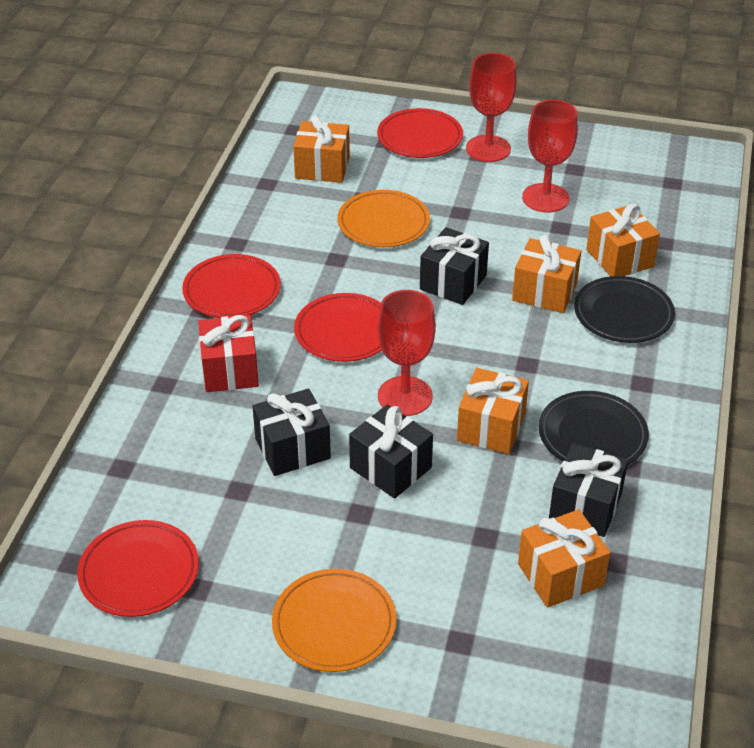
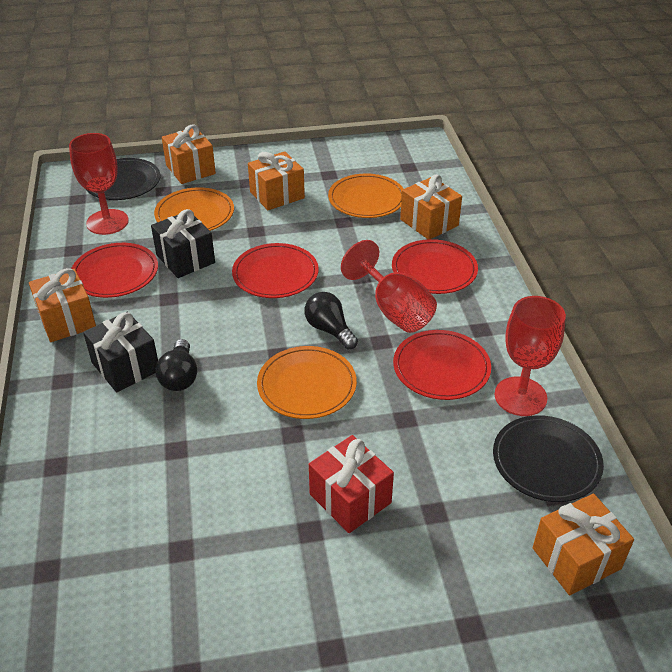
black gift: [252,389,331,476] [349,404,433,499] [420,227,489,305] [549,443,628,537] = 4 -> [83,312,158,392] [151,209,215,278] = 2
black light bulb: none = 0 -> [155,339,197,391] [305,292,358,349] = 2
orange plate: [272,569,396,672] [337,190,430,247] = 2 -> [154,187,234,231] [257,346,357,419] [328,174,403,218] = 3

